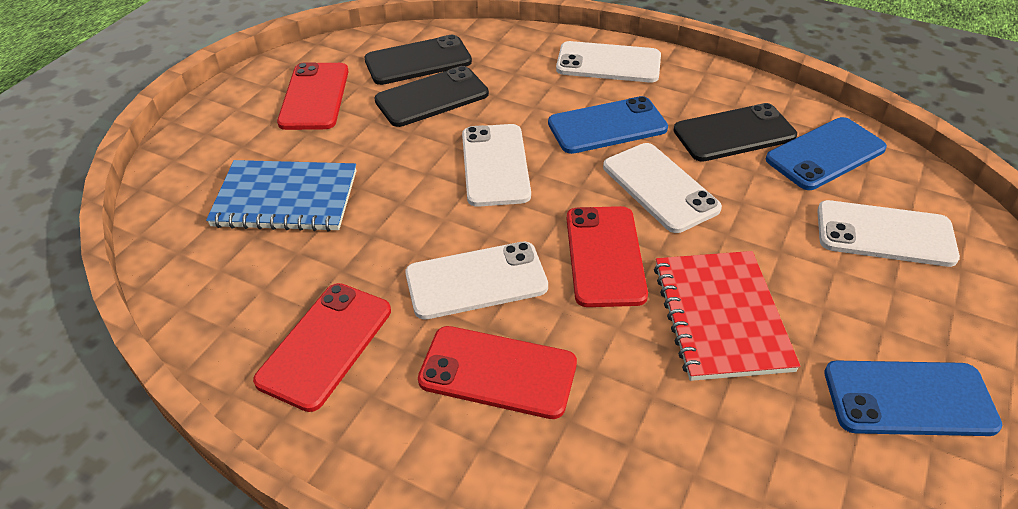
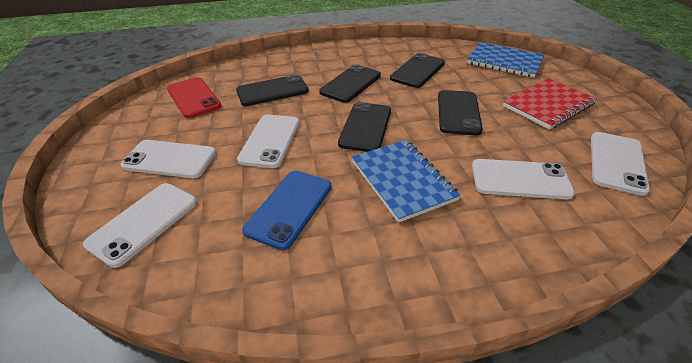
black phone: [364,35,472,85] [375,66,489,127] [673,103,797,162] = 3 -> [236,74,309,106] [319,64,381,103] [338,102,391,152] [390,53,445,88] [438,90,483,135] = 5
blue notebook: [206,160,356,232] = 1 -> [352,140,461,223] [467,42,544,78] = 2
blue phone: [548,96,668,154] [766,117,887,190] [824,361,1002,436] = 3 -> [243,171,332,250] = 1
red phone: [253,283,391,412] [277,62,348,130] [418,326,577,419] [567,206,648,307] = 4 -> [167,77,222,118] = 1

